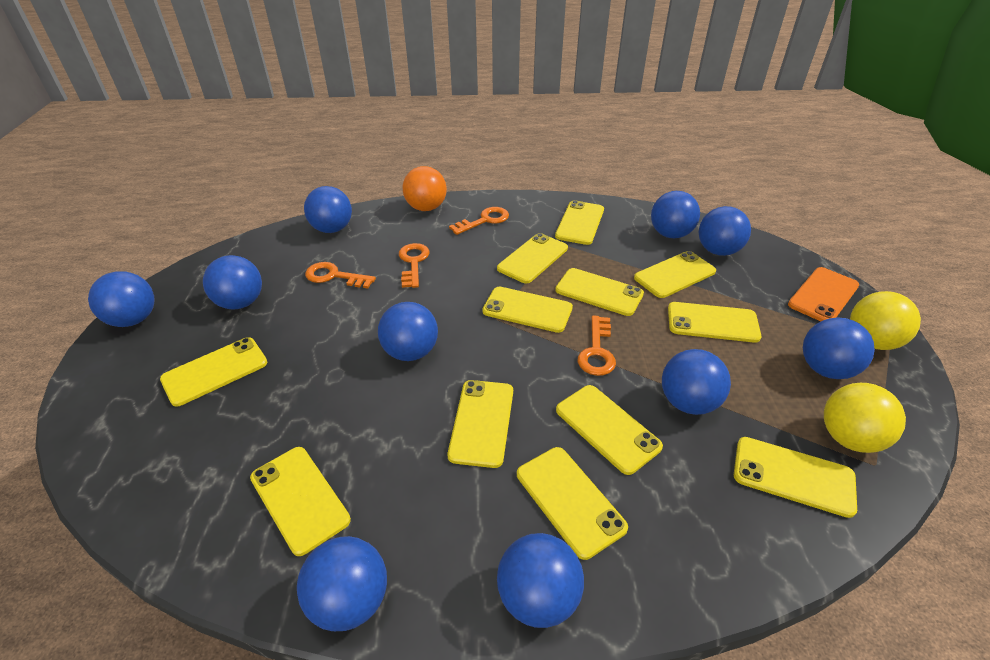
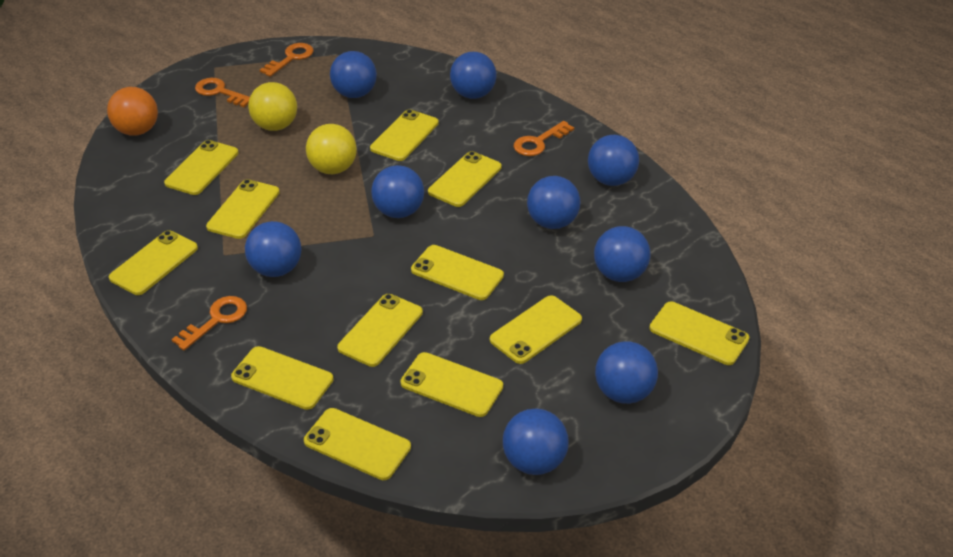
blue ball: [88,271,155,327] [203,255,262,310] [297,536,387,631] [304,186,352,233] [378,302,438,361] [497,533,584,628] [651,191,700,238] [662,349,731,415] [699,206,751,256] [803,317,875,379] = 10 -> [245,221,301,277] [330,51,377,98] [371,165,424,218] [450,52,497,99] [503,408,569,475] [527,176,580,229] [588,135,639,186] [594,226,651,282] [595,341,658,404] = 9
orange phone: [788,267,859,321] = 1 -> none = 0

